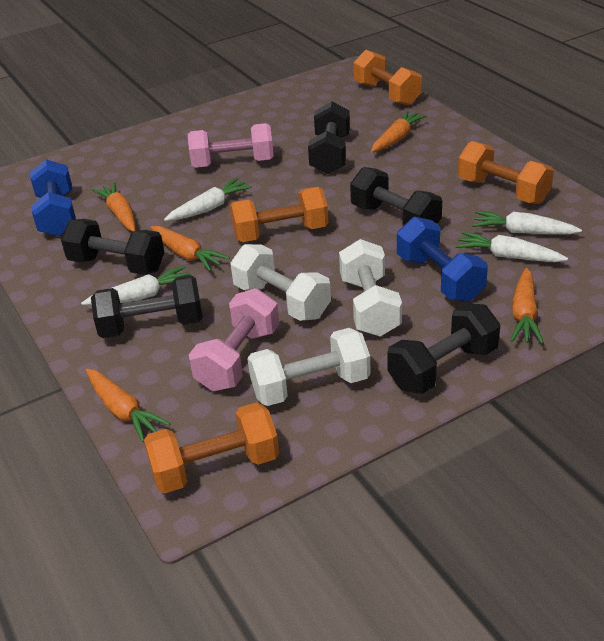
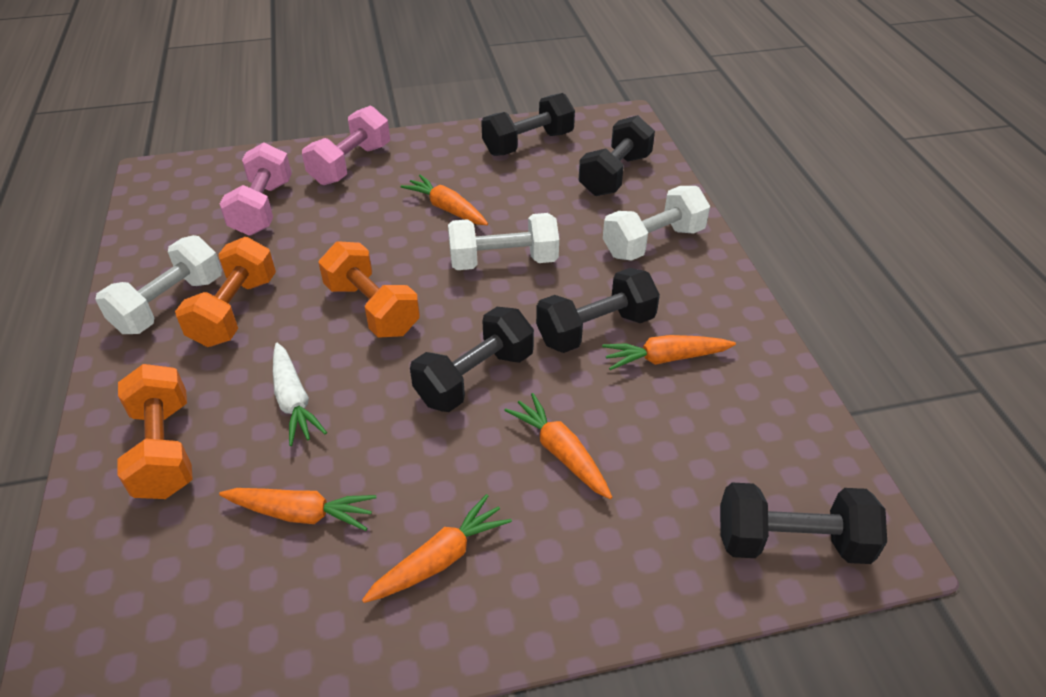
blue dumbbell: [30,159,76,237] [397,217,488,302] = 2 -> none = 0
orange dumbbell: [144,402,279,493] [230,187,328,242] [354,50,422,106] [458,141,554,204] = 4 -> [117,364,193,499] [175,237,276,347] [318,241,420,338] = 3
white carrot: [81,266,189,305] [164,178,252,221] [456,231,568,262] [472,211,582,235] = 4 -> [273,343,327,446] = 1

